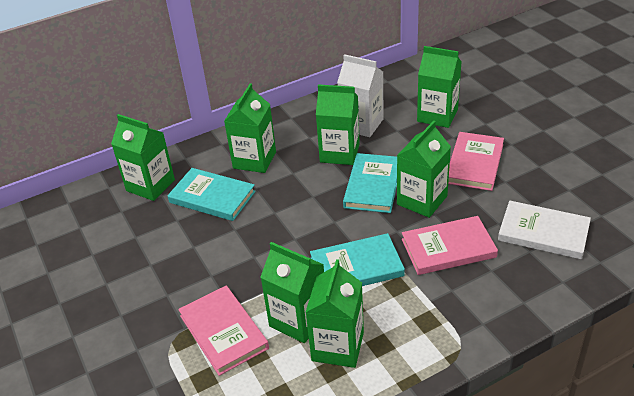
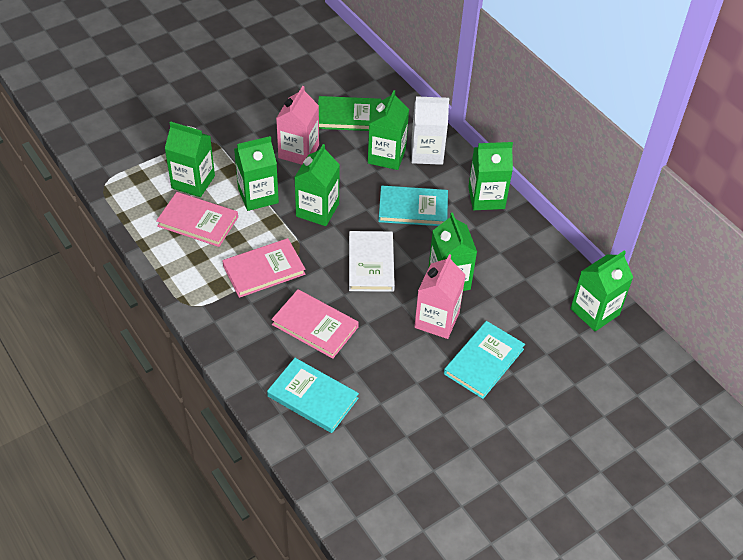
green book: none = 0 -> [318,96,381,131] = 1
pink carton: none = 0 -> [276,86,319,165] [414,254,466,339] = 2

